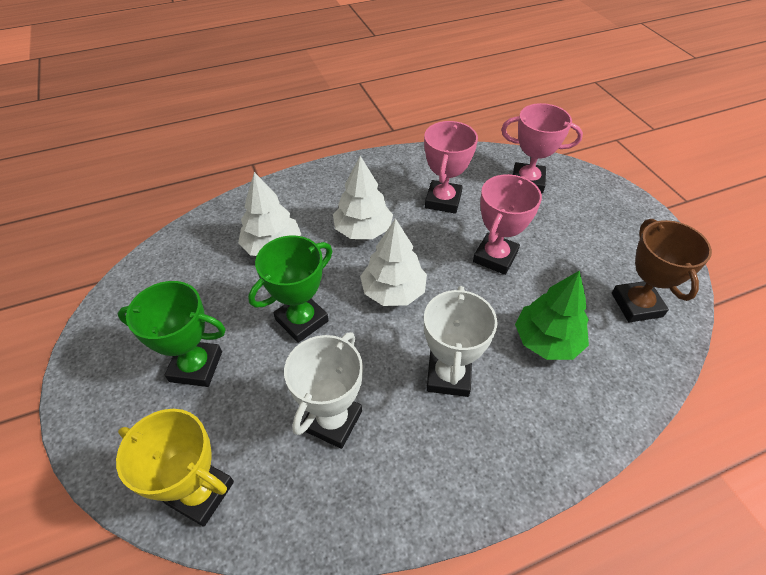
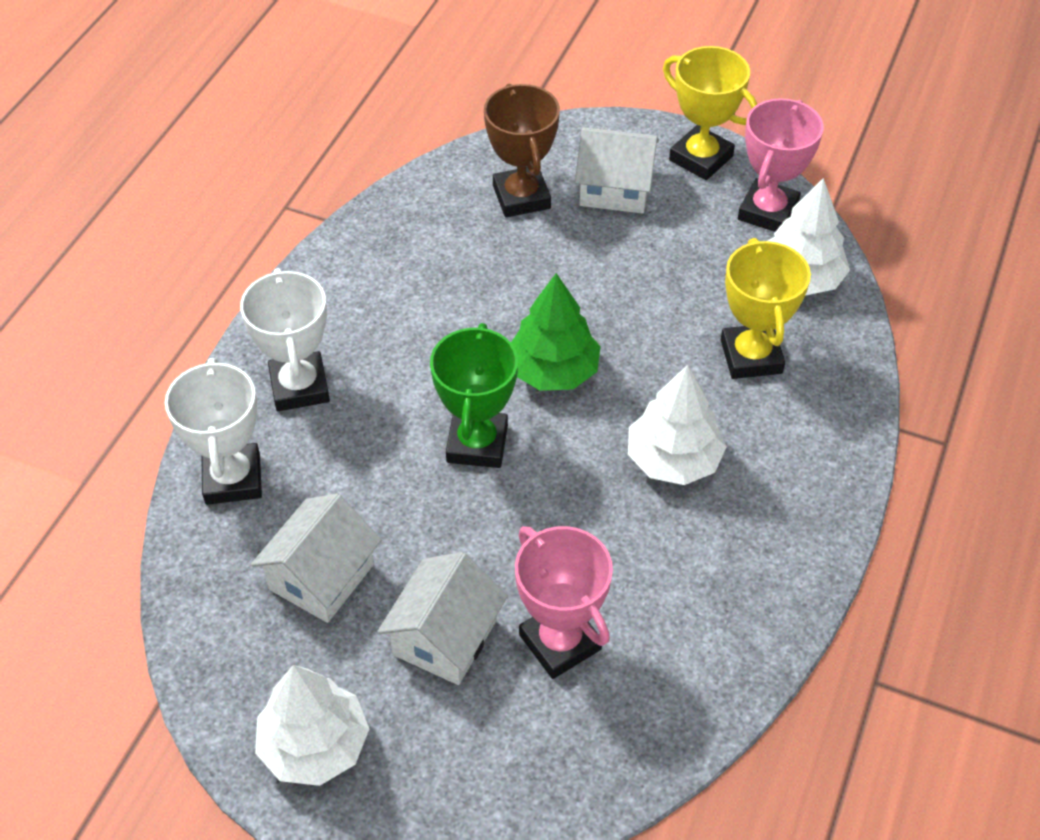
green trophy: [117,281,226,387] [248,236,332,343] = 2 -> [430,323,518,468] = 1
pink trophy: [424,121,478,214] [473,174,542,275] [501,103,583,194] = 3 -> [515,526,613,679] [738,98,824,232] = 2
white house: none = 0 -> [251,493,381,623] [377,552,508,685] [575,127,659,214] = 3
yellow trophy: [116,409,234,527] = 1 -> [663,46,757,180] [721,238,811,379] = 2

